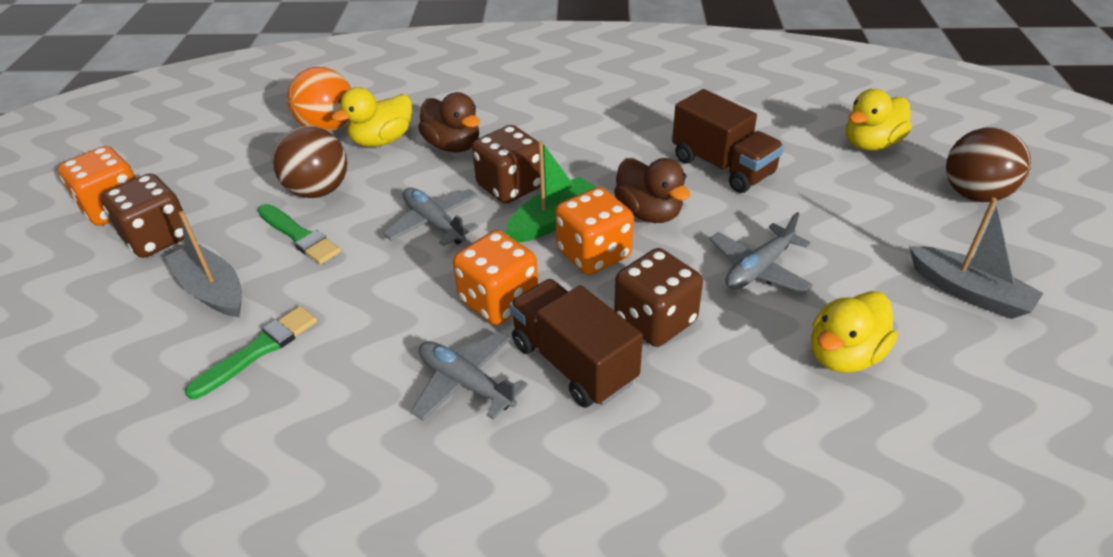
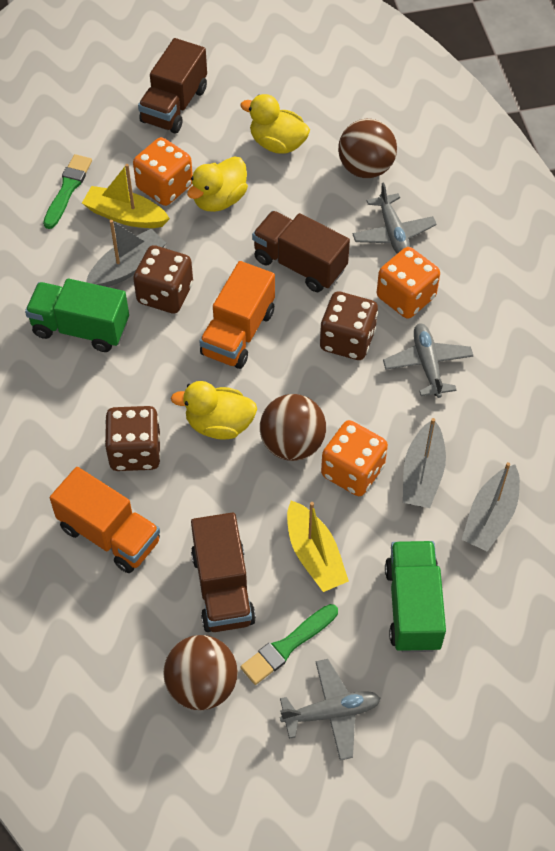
brown ball: [272,126,347,198] [946,127,1031,202] = 2 -> [163,635,238,710] [260,394,326,461] [338,119,397,178] = 3
brown duck: [418,92,480,152] [614,158,690,223] = 2 -> none = 0
brown truck: [509,279,643,408] [672,89,784,193] = 2 -> [138,38,207,134] [191,512,256,632] [252,211,350,292] = 3
green boat: [505,141,596,243] = 1 -> none = 0
green truck: none = 0 -> [25,279,129,352] [385,541,446,652] = 2
grey boat: [165,211,242,317] [909,198,1044,319] = 2 -> [86,220,166,287] [403,418,446,508] [462,462,520,551] = 3
orange ball: [287,67,351,132] = 1 -> none = 0
orange truck: none = 0 -> [50,467,160,573] [199,261,275,369] = 2
yellow boat: none = 0 -> [82,164,170,228] [287,500,349,592] = 2

